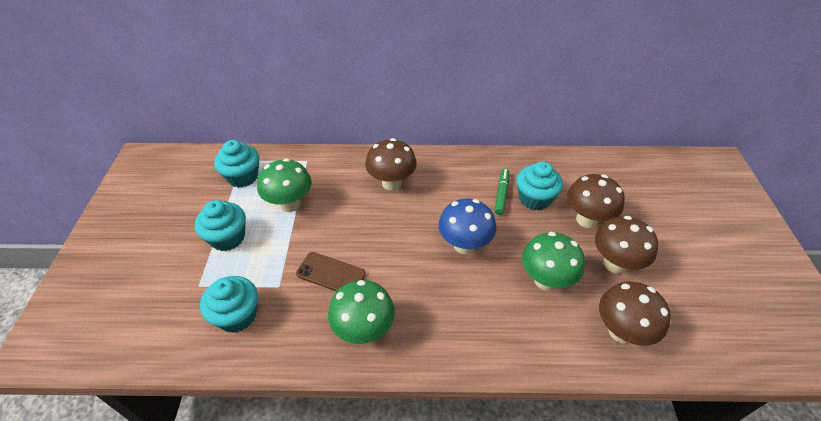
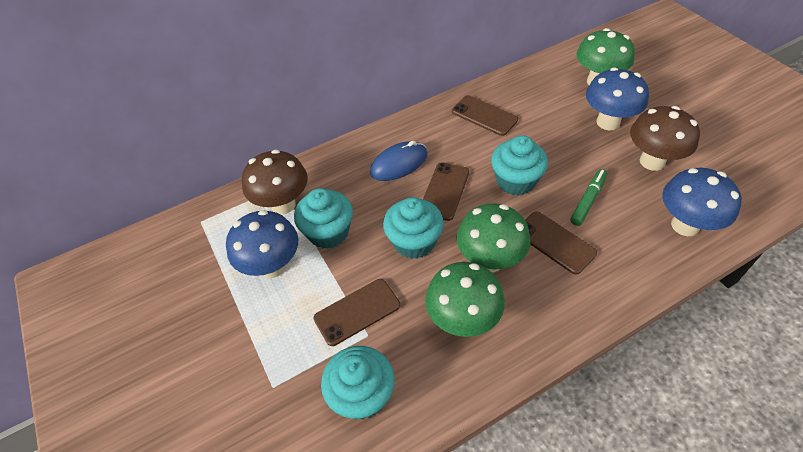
blue mouse: none = 0 -> [370,141,428,181] = 1
blue mushroom: [438,198,496,254] = 1 -> [226,210,298,278] [586,67,649,130] [662,168,742,236] = 3
brown mushroom: [365,138,417,191] [567,174,625,228] [595,216,659,273] [599,281,671,345] = 4 -> [242,149,307,215] [630,106,700,171] = 2
brown phone: [296,252,366,291] = 1 -> [313,279,400,346] [423,162,469,221] [452,95,518,136] [525,211,597,275] = 4

